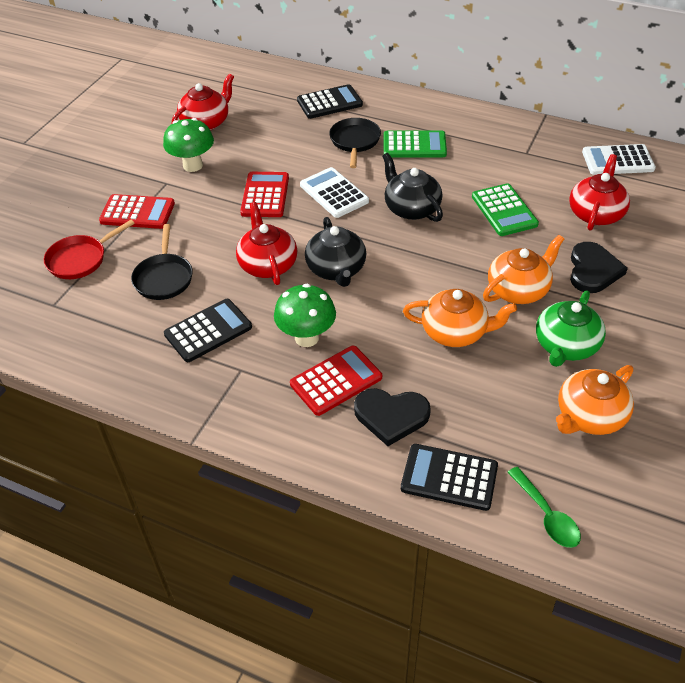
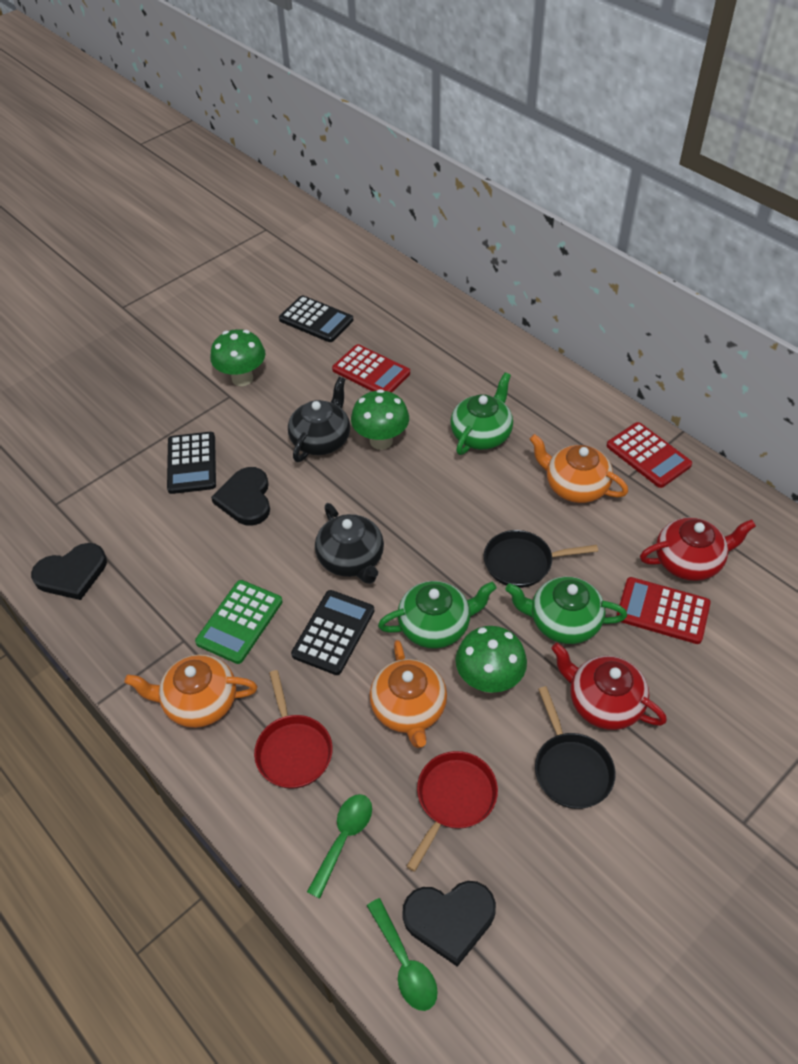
black heart: [354,388,431,446] [570,242,628,293] = 2 -> [31,543,107,600] [211,467,270,526] [402,881,496,967] = 3
green calculator: [384,130,447,158] [472,183,539,236] = 2 -> [195,580,283,664] = 1
green mushroom: [163,118,214,172] [274,284,336,347] = 2 -> [210,329,266,386] [351,389,409,450] [456,626,527,693] = 3
green spoon: [507,467,581,548] = 1 -> [307,794,372,899] [367,898,438,1011] = 2
green teapot: [536,290,606,367] = 1 -> [378,581,497,649] [450,373,513,455] [505,577,627,644] = 3
red pan: [44,220,135,279] = 1 -> [254,670,333,789] [406,751,498,872] = 2
red teapot: [172,74,234,130] [236,202,297,285] [569,154,630,231] = 3 -> [551,643,667,730] [640,517,756,581] = 2
white calculator: [300,167,369,218] [582,144,656,175] = 2 -> none = 0

